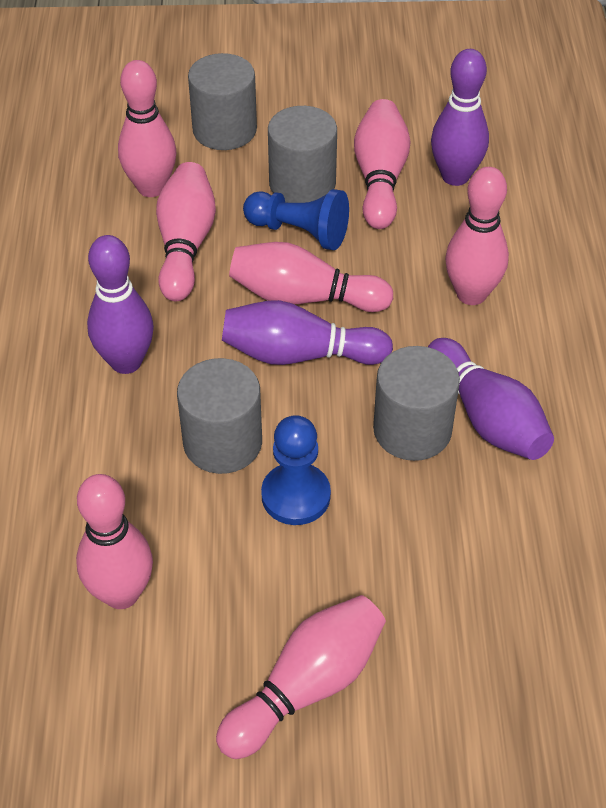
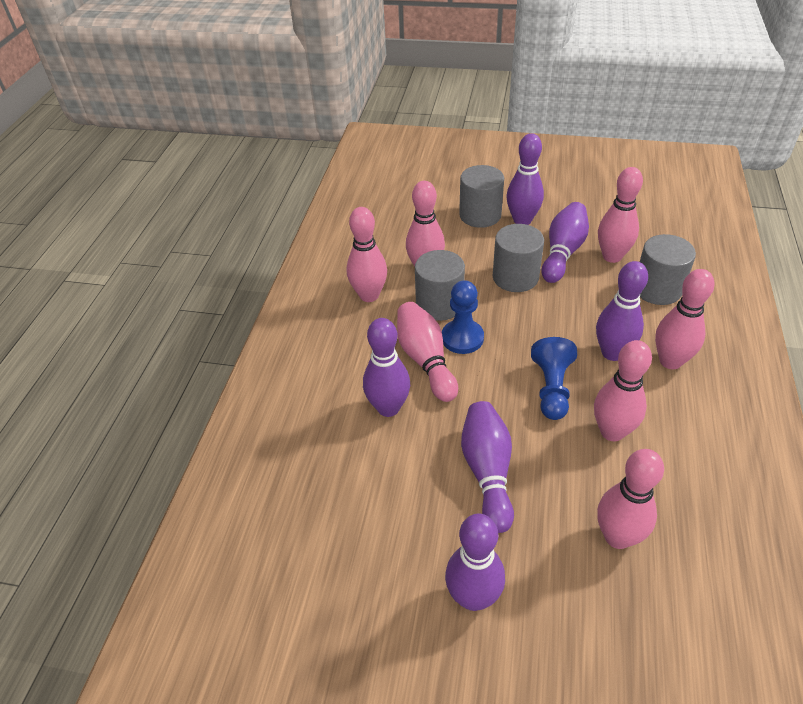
purple bowling pin: [87,235,154,374] [222,300,393,365] [428,338,554,460] [431,49,489,186] = 4 -> [363,318,410,417] [445,514,505,611] [461,401,514,533] [507,133,544,225] [541,202,589,283] [596,261,648,361] = 6

